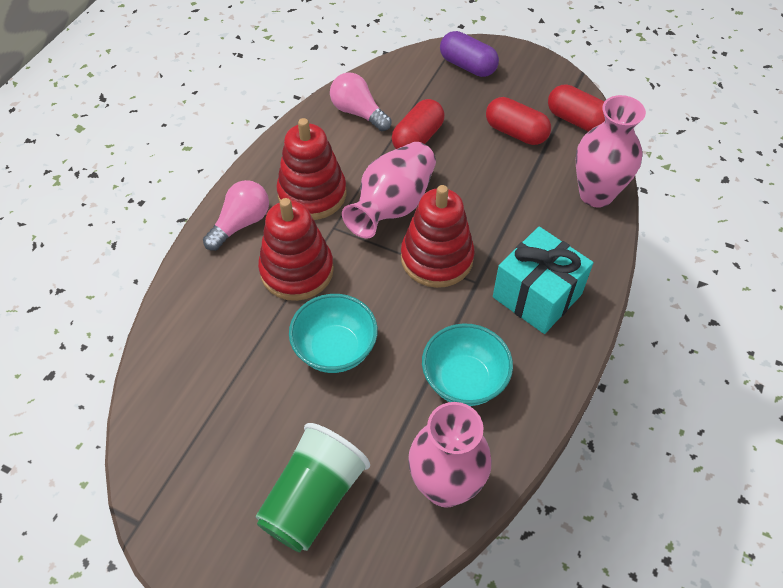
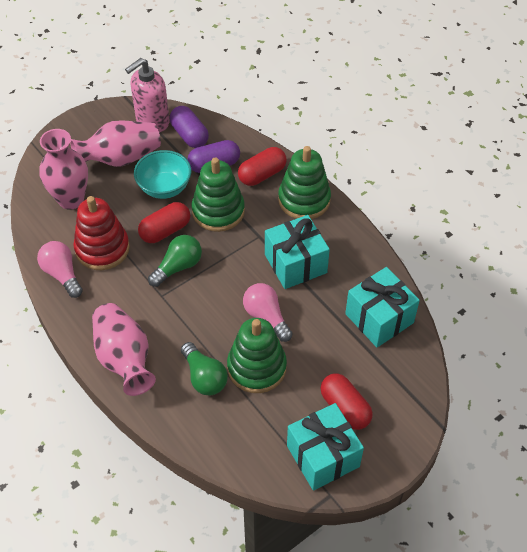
green cup: [255,423,370,552] = 1 -> none = 0
green light bulb: none = 0 -> [148,235,202,287] [181,342,228,396] = 2
green stacking toy: none = 0 -> [191,158,245,232] [227,318,287,393] [278,146,331,219] = 3
pink soap dispenser: none = 0 -> [125,58,170,132] = 1
purple capsule: [440,31,499,77] = 1 -> [170,106,209,148] [187,140,240,173] = 2
red stacking toy: [258,198,334,301] [276,118,346,220] [401,185,474,288] = 3 -> [73,196,130,270] = 1
turquoise bowl: [289,294,378,373] [422,324,513,406] = 2 -> [134,150,191,199] = 1
turquoise gift: [493,227,594,334] = 1 -> [265,215,330,289] [287,403,364,491] [345,267,420,347] = 3

